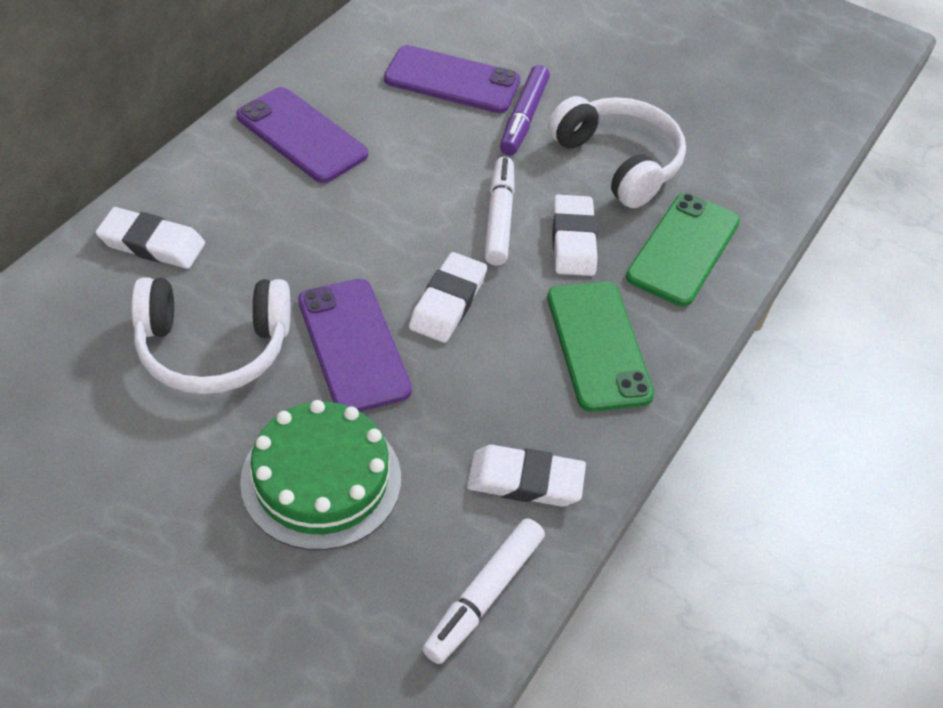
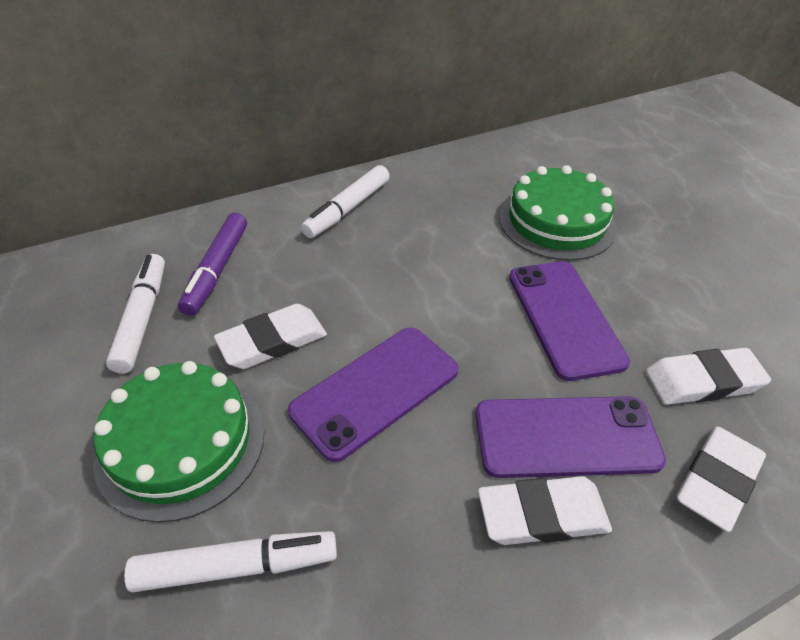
green cake: [240,400,401,550] = 1 -> [93,361,265,523] [499,165,617,261] = 2
green phone: [547,281,654,412] [626,193,740,306] = 2 -> none = 0
white headphones: [131,277,290,394] [548,96,686,208] = 2 -> none = 0
white marker: [423,518,545,664] [485,157,515,266] = 2 -> [106,254,165,374] [124,531,337,592] [301,165,390,238] = 3

